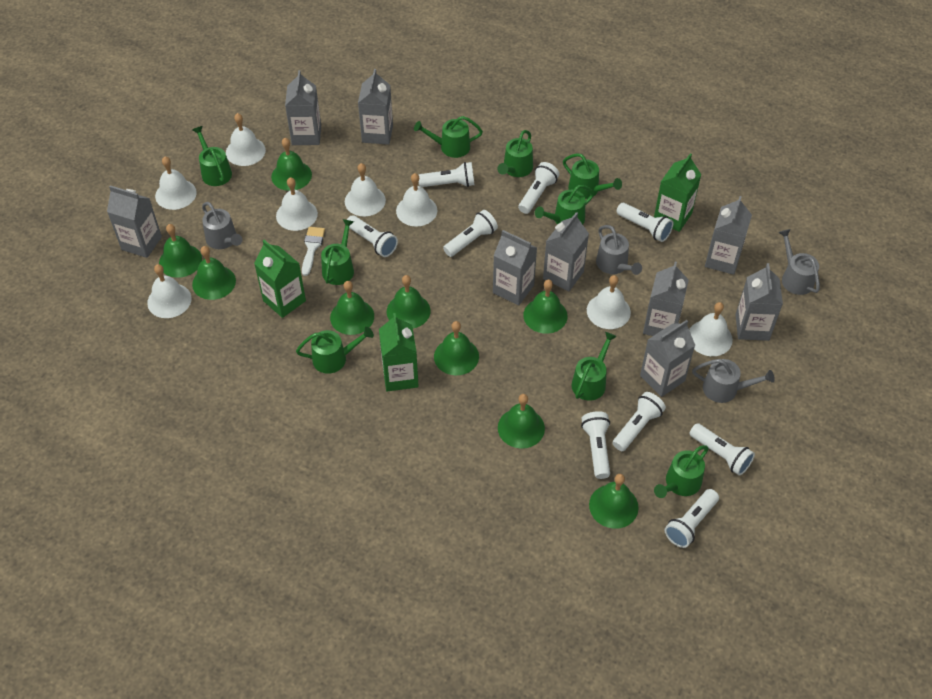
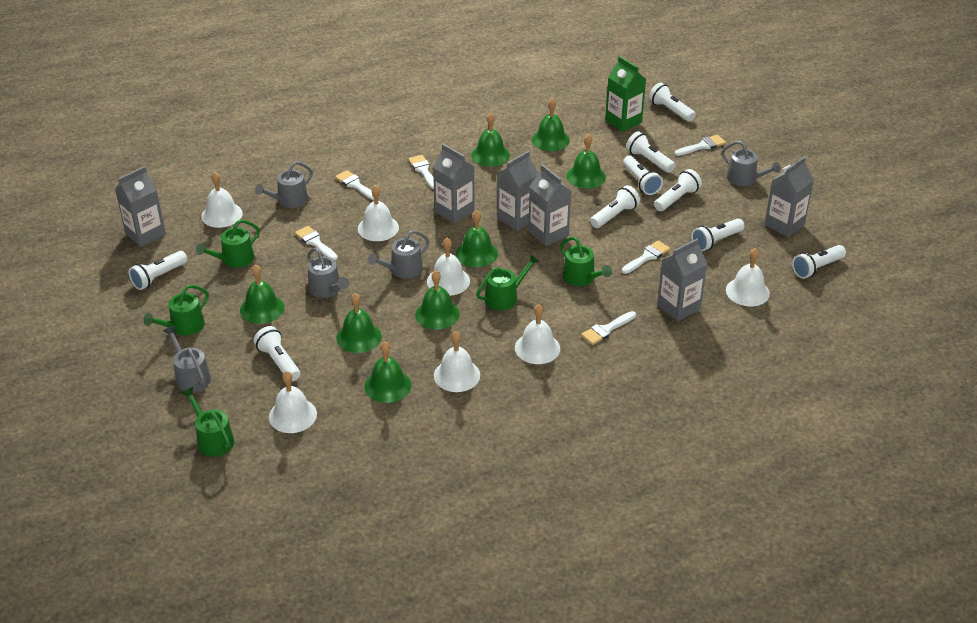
green bell: [159,224,202,278] [192,246,236,300] [271,138,312,191] [330,281,374,335] [387,275,431,328] [434,321,479,375] [498,394,545,449] [523,280,568,334] [589,474,639,529] = 9 -> [240,265,285,324] [336,293,382,353] [364,341,411,403] [415,270,460,330] [456,210,498,267] [471,113,510,167] [532,98,570,151] [566,134,606,188] = 8
green carton: [254,240,306,318] [379,313,419,391] [654,153,702,232] = 3 -> [605,56,646,132] = 1
green watering can: [192,126,232,186] [296,327,374,374] [321,219,354,285] [414,116,483,158] [497,130,533,177] [535,185,594,225] [563,153,622,199] [572,332,617,401] [654,445,709,498] = 9 -> [143,285,209,336] [181,387,234,457] [196,219,260,268] [476,254,540,310] [560,237,612,286] = 5
grey carton: [107,185,162,258] [285,70,321,145] [358,69,393,145] [493,230,537,306] [543,212,589,291] [640,320,695,397] [643,262,689,336] [705,196,752,275] [735,263,783,341] = 9 -> [115,166,166,247] [433,144,475,224] [497,151,538,231] [528,164,571,246] [657,238,707,321] [765,157,814,237] = 6
grey watering can: [202,202,242,249] [596,225,642,275] [692,359,775,403] [779,229,820,295] = 4 -> [163,325,211,392] [255,161,313,208] [307,248,349,298] [368,230,430,279] [722,141,781,186] = 5
white bell: [147,264,192,318] [155,157,197,210] [226,113,266,166] [276,177,318,231] [345,163,386,216] [396,173,437,227] [587,275,631,329] [689,302,733,356] = 8 -> [201,172,243,228] [269,371,317,433] [358,185,399,241] [427,238,470,296] [434,331,480,392] [515,304,560,364] [726,248,770,306] = 7
white brush: [302,227,325,276] = 1 -> [295,226,338,261] [335,170,379,201] [408,155,434,189] [581,311,636,345] [622,241,670,274] [675,135,726,156] = 6

